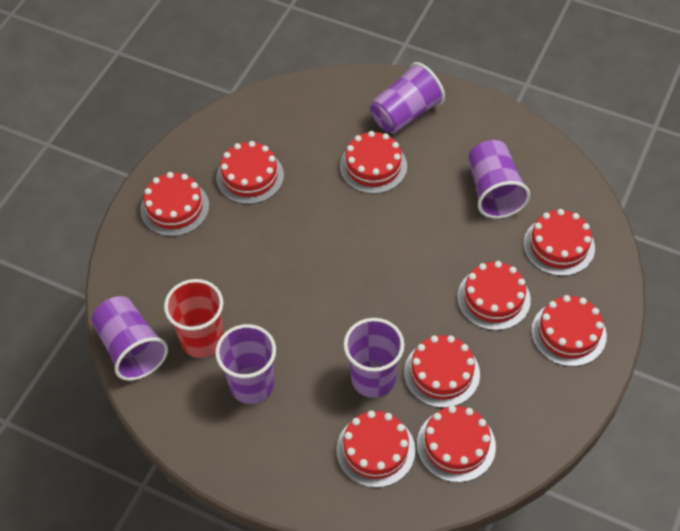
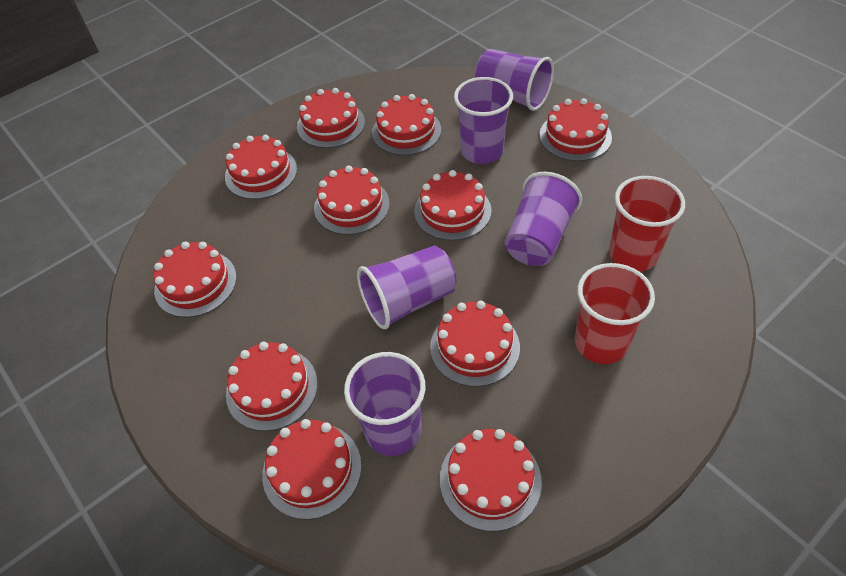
red cake: [140,172,209,237] [216,141,284,204] [336,411,415,488] [340,131,407,194] [404,335,480,408] [417,405,496,483] [457,261,531,330] [524,209,595,276] [531,295,607,367] = 9 -> [154,241,237,318] [225,135,297,199] [226,342,318,431] [262,419,362,520] [297,88,365,148] [314,166,390,235] [372,94,441,155] [414,170,492,241] [430,301,520,387] [440,429,542,532] [539,98,612,161] = 11
red cup: [164,279,224,358] = 1 -> [575,263,655,364] [609,176,685,272] = 2

